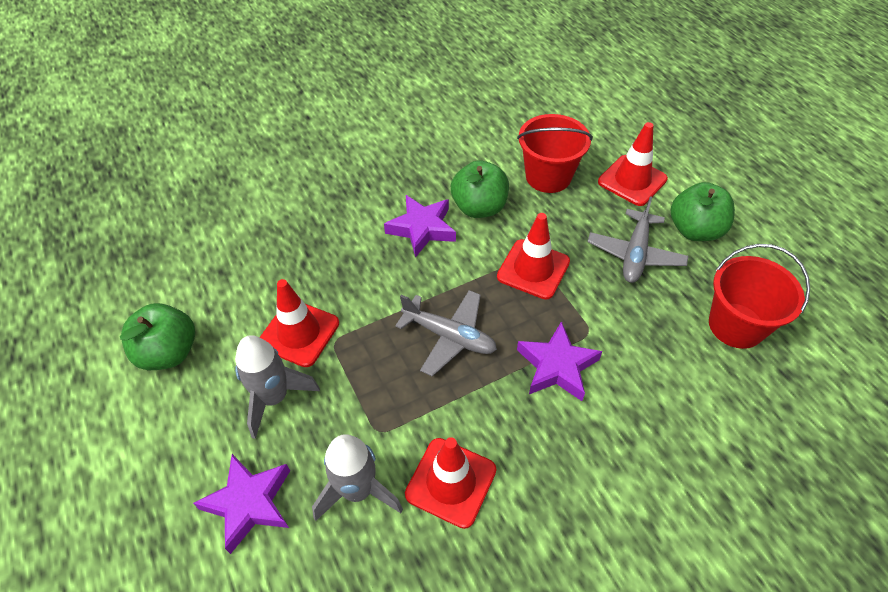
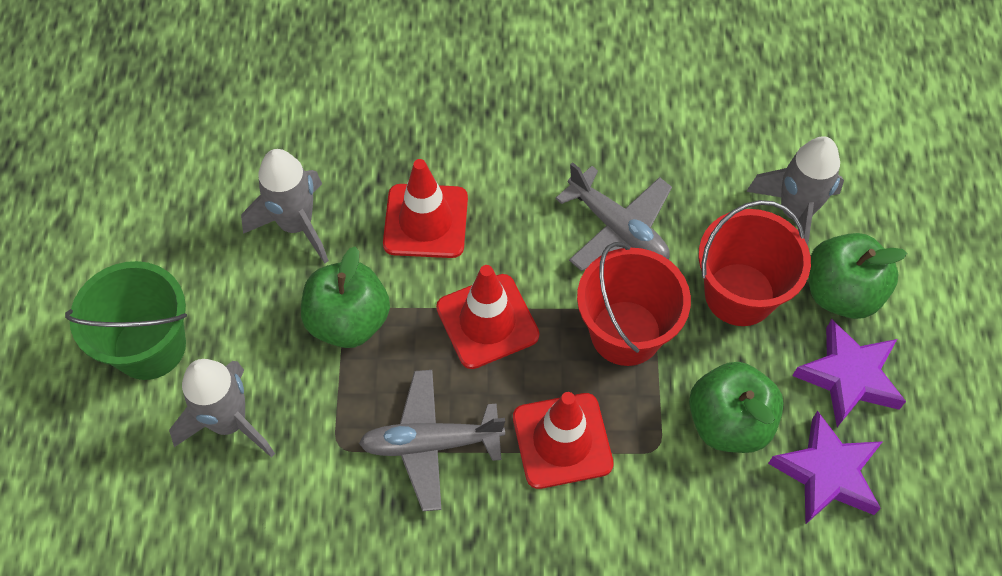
green bucket: none = 0 -> [65,261,187,380] = 1
grey rocket: [235,335,320,439] [312,434,403,521] = 2 -> [169,359,275,458] [241,149,329,264] [746,136,844,246] = 3
purple star: [193,454,290,554] [384,195,456,258] [517,321,603,401] = 3 -> [768,411,883,525] [792,319,906,427] = 2
red traffic cone: [260,279,339,367] [405,437,496,529] [497,213,570,300] [598,122,668,206] = 4 -> [383,159,468,258] [436,265,540,369] [513,392,614,489] = 3

